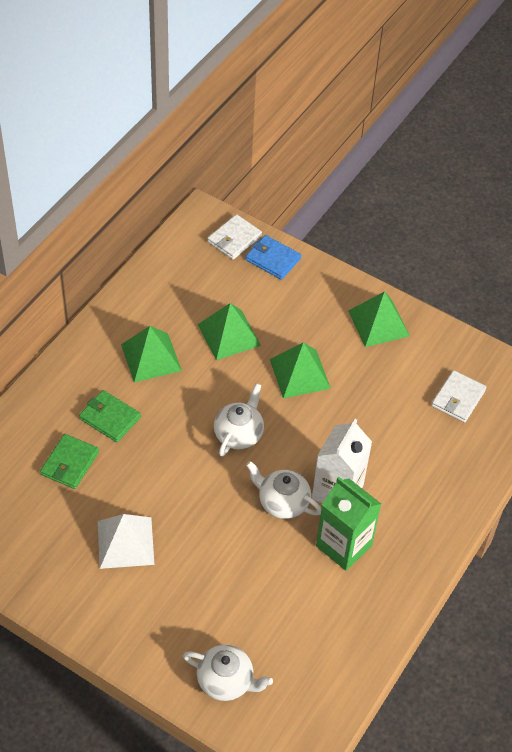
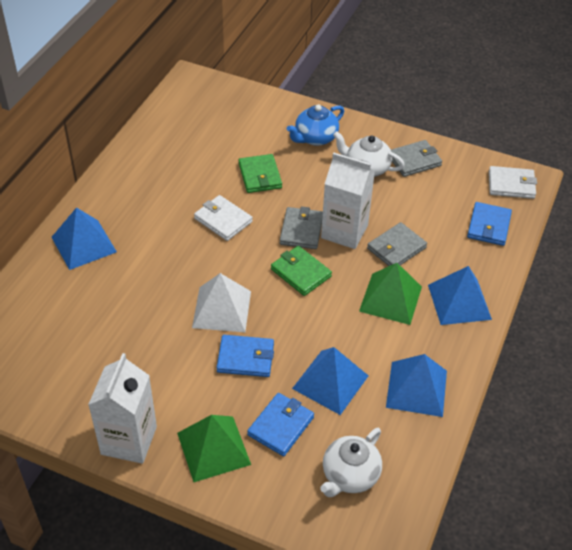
blue pyramid: none = 0 -> [51,207,117,270] [292,347,368,415] [386,354,447,417] [428,266,492,325] = 4
blue teapot: none = 0 -> [286,104,344,146] = 1
blue wallet: [245,235,301,280] = 1 -> [217,335,274,377] [247,393,314,456] [467,202,512,246] = 3
green carton: [316,477,381,571] = 1 -> none = 0
green pyramid: [121,326,182,383] [198,303,261,360] [270,342,331,398] [348,291,410,347] = 4 -> [177,415,251,482] [359,263,422,325] = 2
grey wallet: none = 0 -> [280,206,323,249] [367,222,427,266] [391,140,442,177] = 3
white carton: [312,419,372,503] = 1 -> [88,353,157,464] [321,153,375,249] = 2
white teapot: [183,645,273,701] [214,383,264,457] [246,461,321,519] = 3 -> [320,428,382,497] [333,131,405,177] = 2

